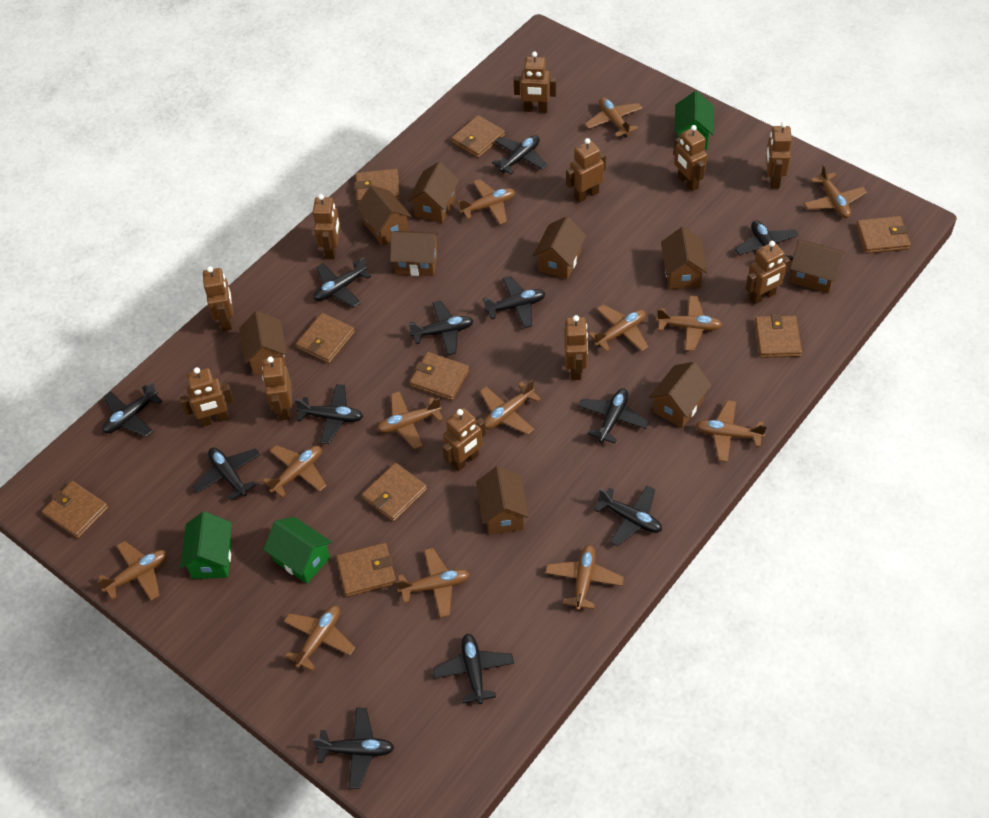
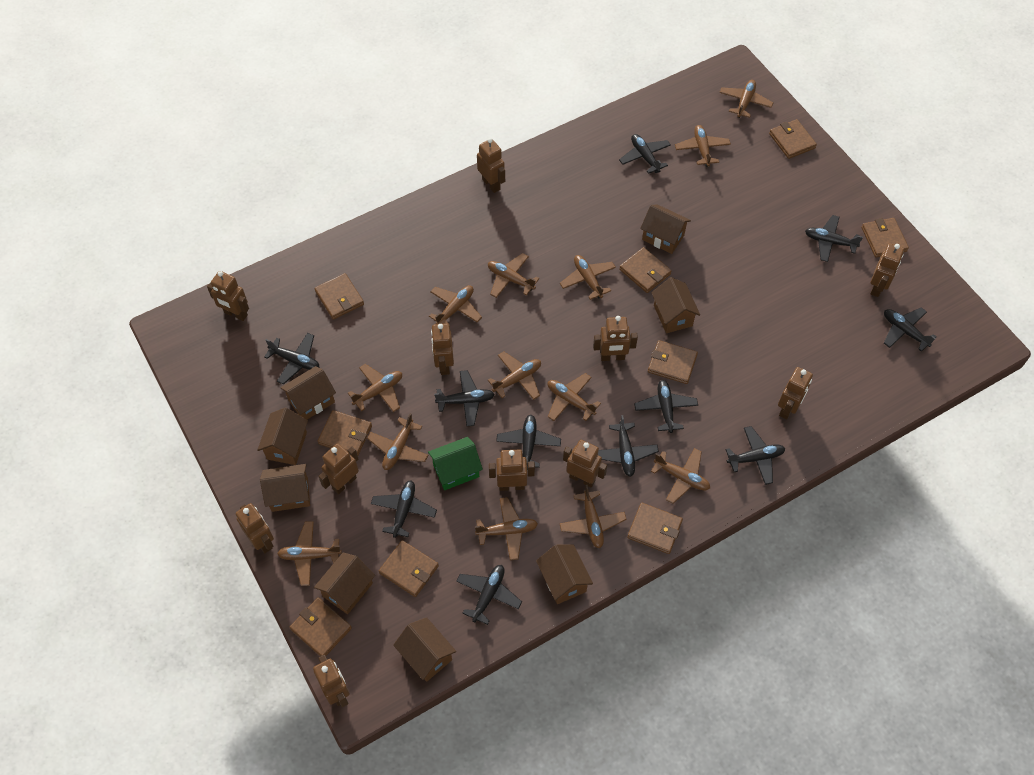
black plane: [102,382,163,437] [193,448,260,501] [295,384,363,444] [313,708,394,789] [314,257,371,307] [409,301,474,355] [433,634,514,704] [483,276,545,328] [492,135,547,174] [578,388,649,443] [594,486,662,547] [735,220,799,260] = 12 -> [264,333,320,385] [371,480,437,538] [434,370,495,426] [456,565,522,625] [496,415,561,470] [598,415,659,477] [619,134,671,174] [634,380,698,433] [726,426,785,485] [805,215,863,262] [884,307,937,352] = 11
brown house: [239,311,287,376] [356,185,412,246] [390,231,439,276] [407,162,459,223] [476,466,529,535] [533,216,587,279] [649,362,712,428] [661,227,708,289] [790,240,845,294] = 9 -> [257,408,308,465] [260,464,310,512] [280,366,336,419] [314,552,375,614] [393,617,456,682] [536,545,593,604] [640,204,691,254] [651,277,700,333] = 8
green house: [180,512,232,579] [263,517,332,584] [675,91,714,150] = 3 -> [428,437,483,490] = 1

